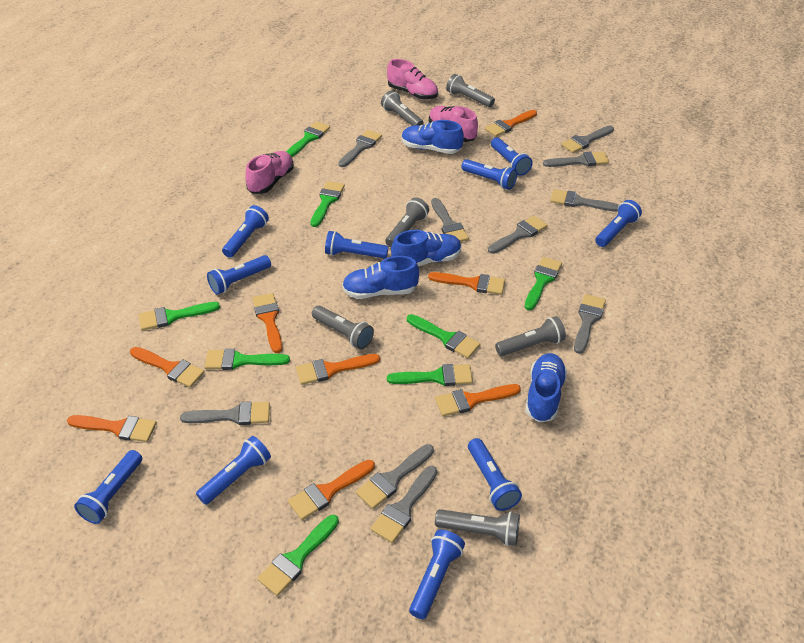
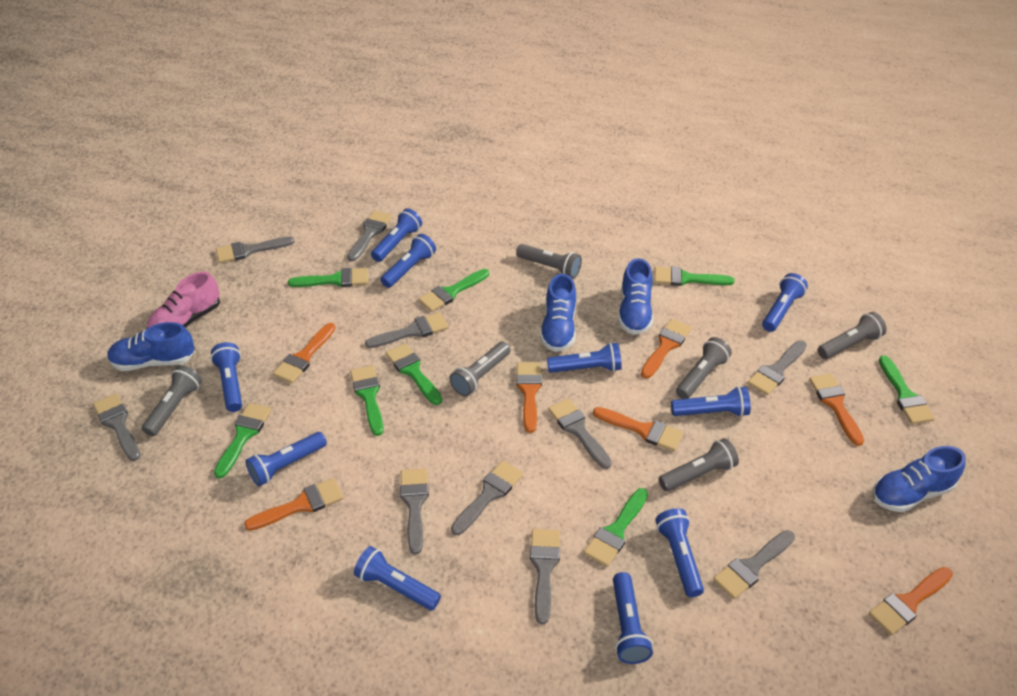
orange brush: [67,415,157,442] [130,347,204,388] [252,293,282,353] [288,460,375,520] [296,354,380,385] [428,272,505,295] [435,384,521,416] [485,110,537,137] = 8 -> [244,478,344,531] [273,323,336,383] [516,362,542,433] [593,407,683,451] [641,319,692,379] [809,374,864,446] [869,567,953,636] = 7
pink shoe: [245,151,294,194] [387,59,438,100] [429,106,478,142] = 3 -> [147,272,220,328] = 1

